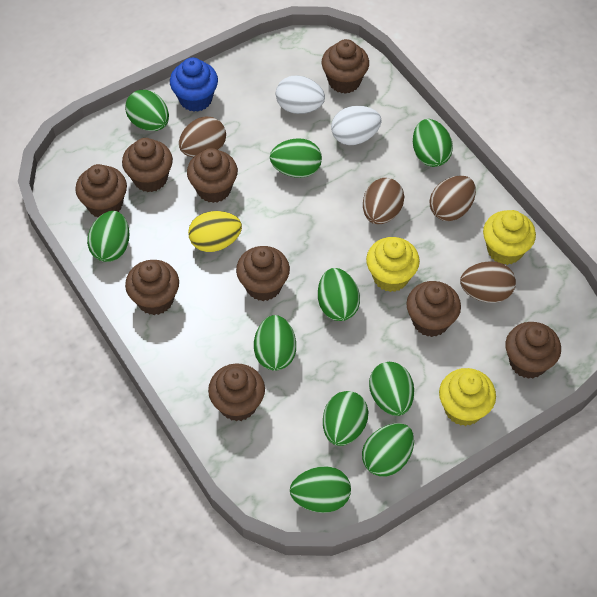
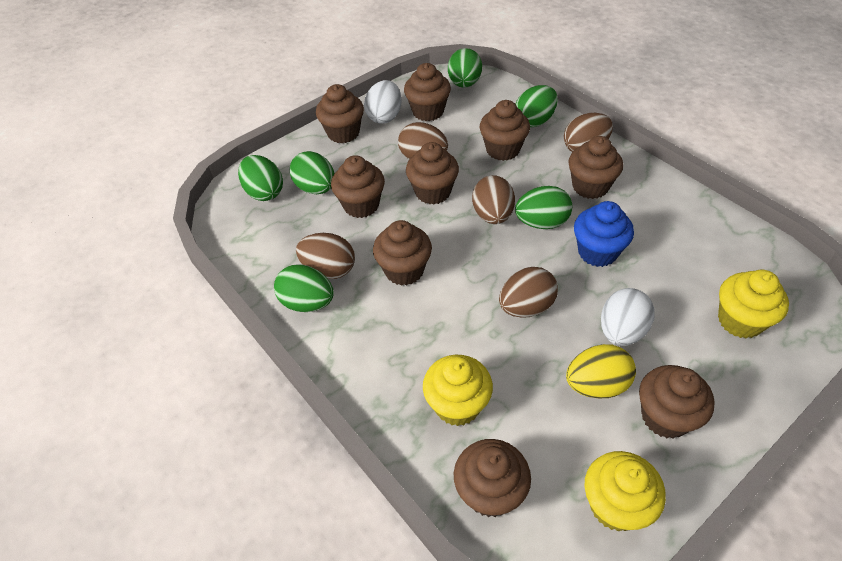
brown egg: [179,117,226,157] [363,178,404,224] [430,175,476,221] [460,261,516,303] = 4 -> [296,233,355,279] [398,122,448,159] [472,175,515,224] [499,267,558,318] [564,113,613,152] = 5
green egg: [87,211,130,262] [125,90,169,131] [254,315,296,371] [270,138,322,178] [290,466,351,513] [318,268,360,321] [323,391,369,446] [362,423,414,477] [369,362,414,416] [413,119,453,167] = 10 -> [238,155,283,201] [274,264,333,312] [290,151,335,194] [448,48,482,88] [515,186,572,229] [516,85,558,127] = 6

